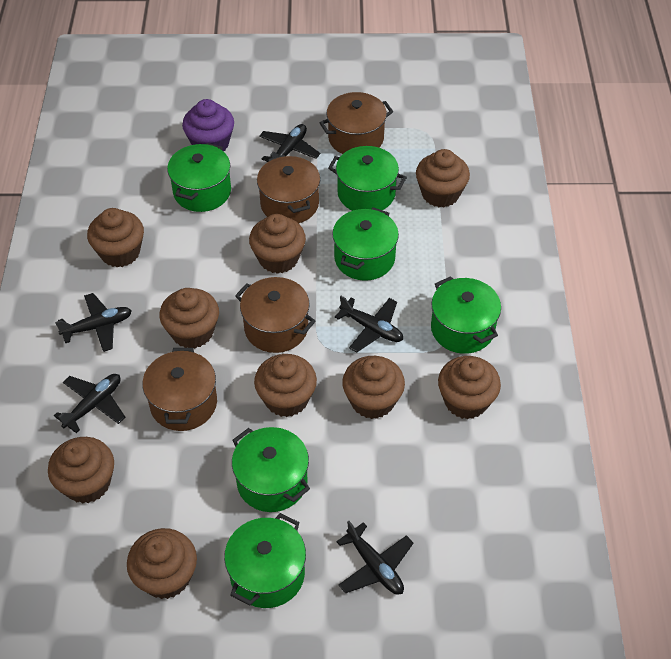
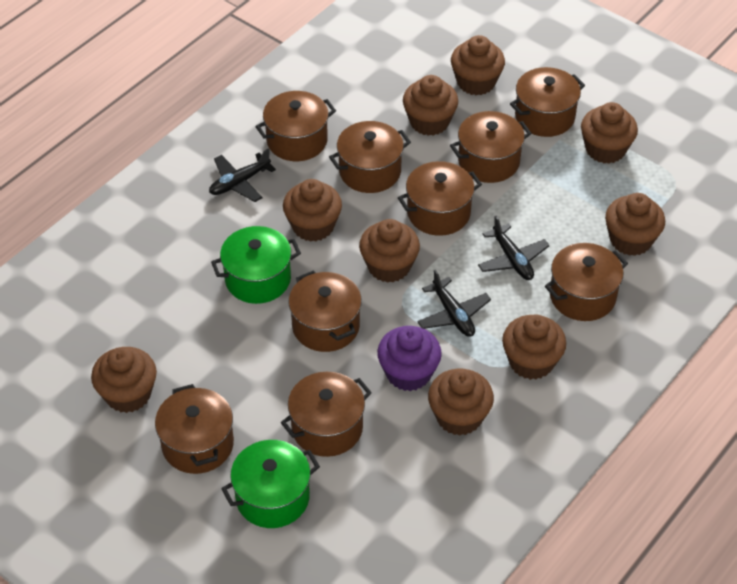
black plane: [54,374,125,433] [55,293,132,352] [259,124,320,162] [335,296,403,352] [336,521,413,595] = 5 -> [209,148,276,202] [417,270,491,337] [478,216,550,280] = 3
brown pot: [142,348,217,431] [235,277,316,353] [257,155,320,223] [319,92,393,154] = 4 -> [155,384,234,474] [255,91,336,161] [281,372,372,457] [289,270,362,352] [329,121,411,193] [398,161,482,236] [450,111,532,183] [510,67,585,137] [545,243,628,321] = 9
green pot: [167,143,231,212] [224,513,306,608] [232,427,310,512] [328,146,407,211] [332,207,399,281] [431,276,501,354] = 6 -> [211,226,301,304] [221,440,320,528] = 2

